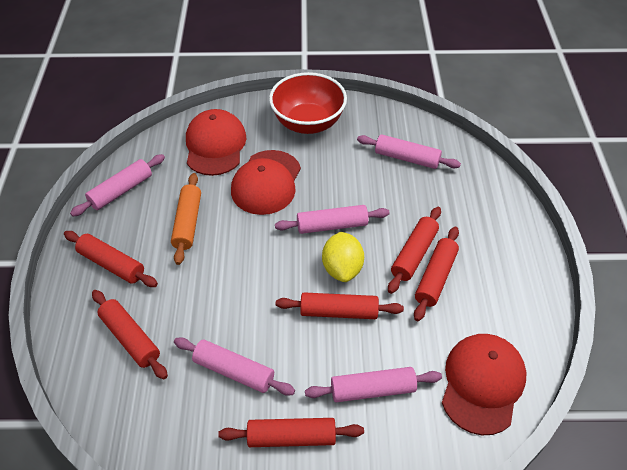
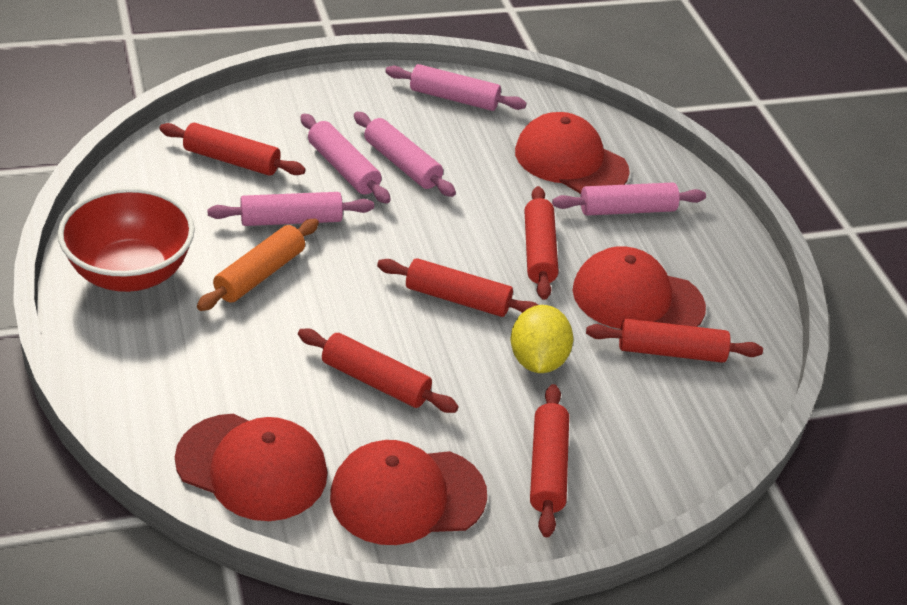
red cap: [186,109,247,176] [231,150,301,215] [442,334,527,435] = 3 -> [175,414,327,521] [330,440,487,545] [515,112,630,194] [573,246,706,329] = 4

